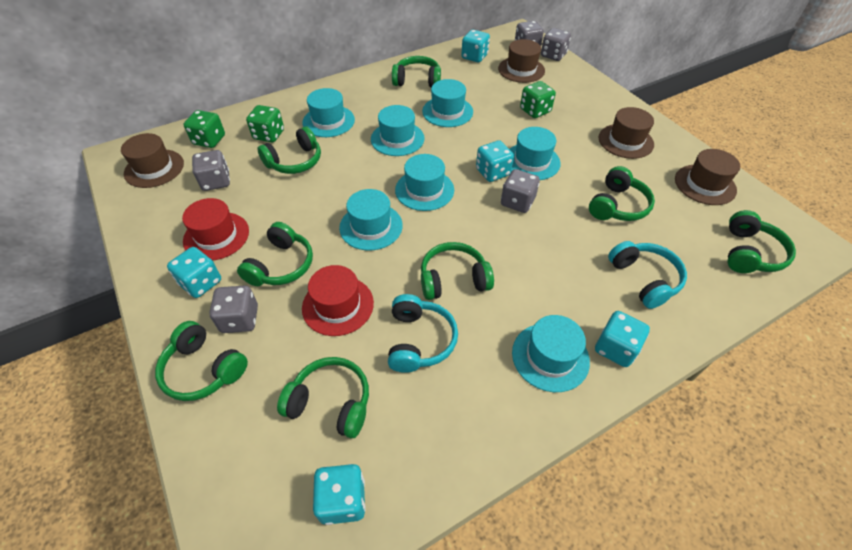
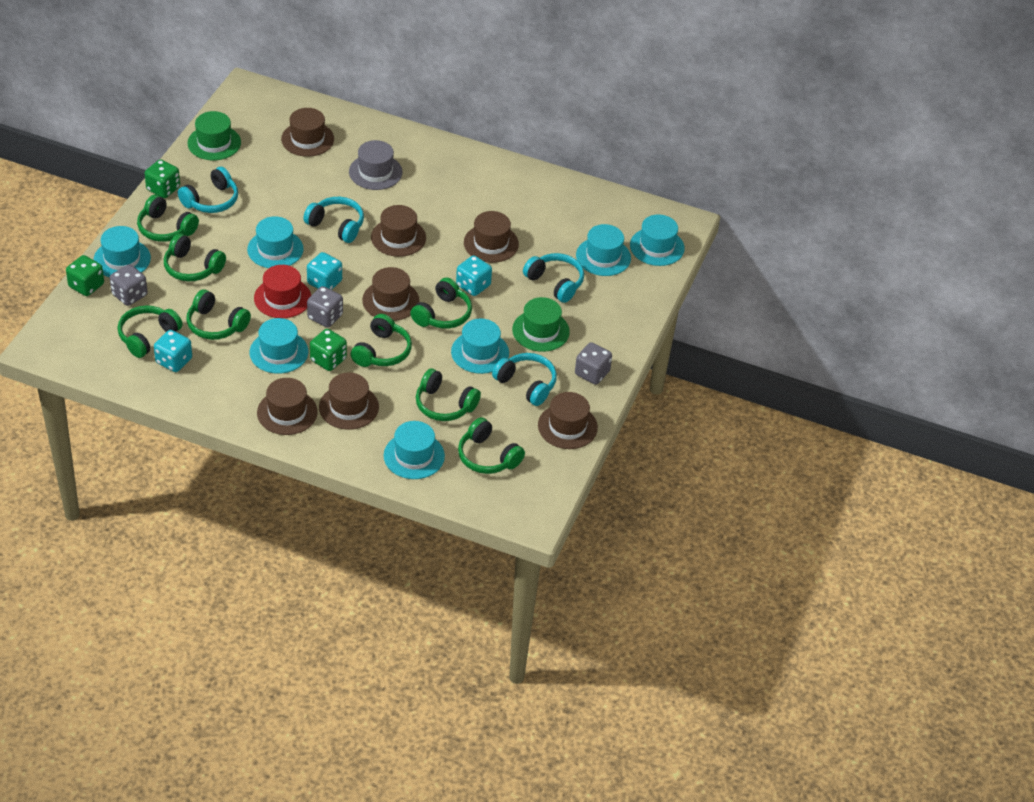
brown hat: [121,133,184,188] [498,39,545,83] [599,107,654,159] [675,149,740,205] = 4 -> [257,378,318,435] [281,108,334,157] [319,372,379,430] [362,267,419,321] [371,205,426,257] [464,211,519,263] [538,392,598,449] = 7
green hat: none = 0 -> [187,111,241,160] [512,297,570,352] = 2
grey dice: [192,150,230,191] [209,286,258,333] [501,169,540,213] [515,21,544,46] [541,28,571,61] = 5 -> [110,264,148,306] [307,286,343,328] [575,342,612,385] = 3
grey hat: none = 0 -> [349,140,402,190] = 1
red hat: [182,198,249,260] [302,265,374,336] = 2 -> [254,265,311,318] = 1
turquoise dice: [167,247,221,298] [313,464,366,525] [461,30,490,62] [476,140,514,182] [595,311,650,367] = 5 -> [154,330,192,372] [307,252,342,290] [456,255,492,296] = 3
turquoise headphones: [388,294,458,373] [608,241,687,309] = 2 -> [178,167,238,213] [303,197,364,243] [492,353,557,406] [523,253,584,303] = 4

